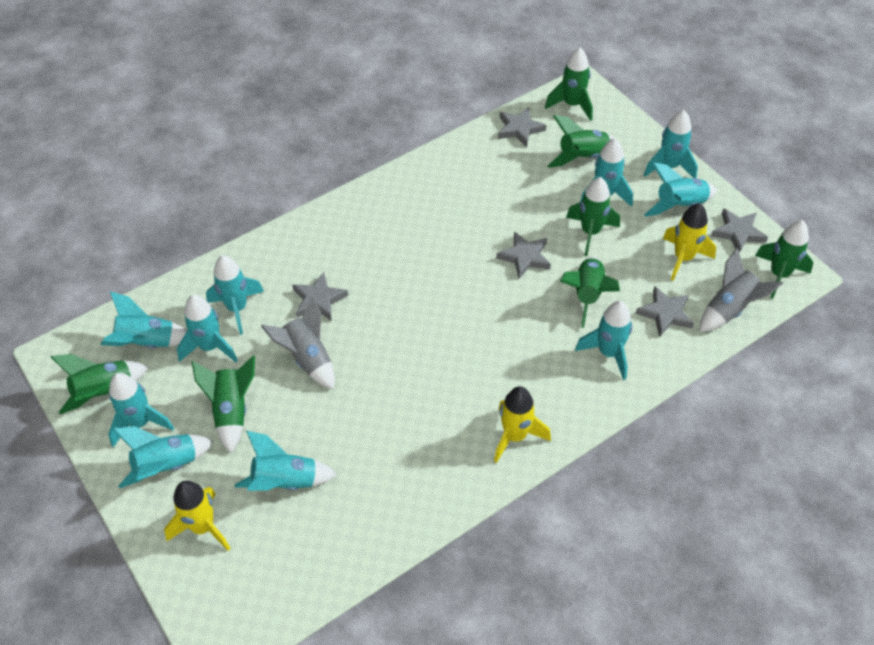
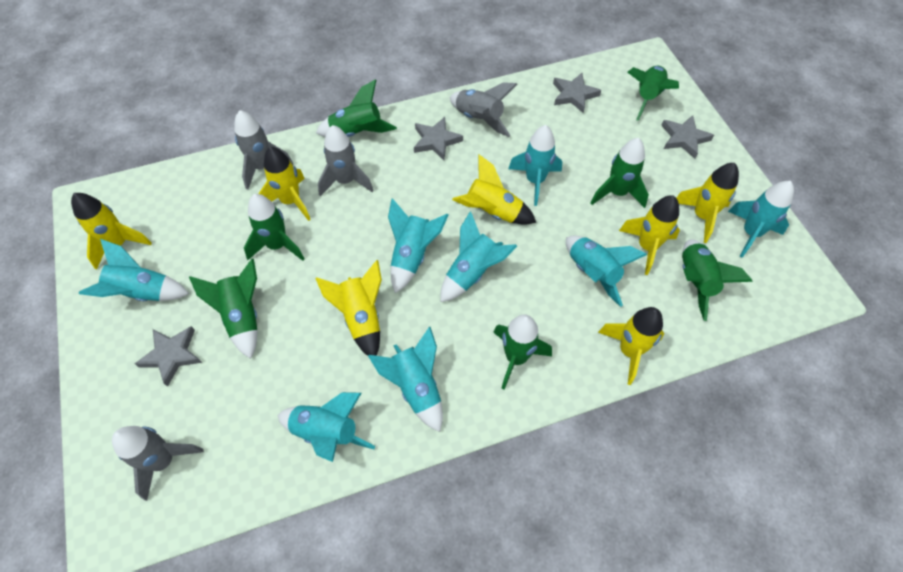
grey rocket: [261,296,335,390] [700,248,783,332] = 2 -> [112,426,204,501] [234,110,293,190] [318,125,374,196] [449,82,518,137] = 4
grey star: [292,272,348,321] [496,232,551,279] [498,107,546,147] [635,286,694,337] [711,208,768,253] = 5 -> [135,326,203,387] [414,117,463,160] [553,73,601,113] [661,115,714,159] = 4
turquoise rocket: [101,291,187,348] [108,373,174,447] [114,426,214,488] [177,295,238,362] [206,255,264,335] [235,431,337,491] [575,301,632,380] [580,138,633,207] [644,110,698,178] [644,163,717,217] = 10 -> [79,239,189,301] [277,392,375,462] [368,327,443,432] [388,198,448,293] [440,211,517,302] [508,125,562,206] [566,236,647,307] [728,181,794,258] = 8
yellow rocket: [164,481,231,551] [494,386,551,463] [662,203,716,281] = 3 -> [71,193,152,270] [258,147,311,221] [315,260,382,356] [452,154,536,225] [598,307,664,385] [619,195,680,275] [676,163,739,243] = 7

